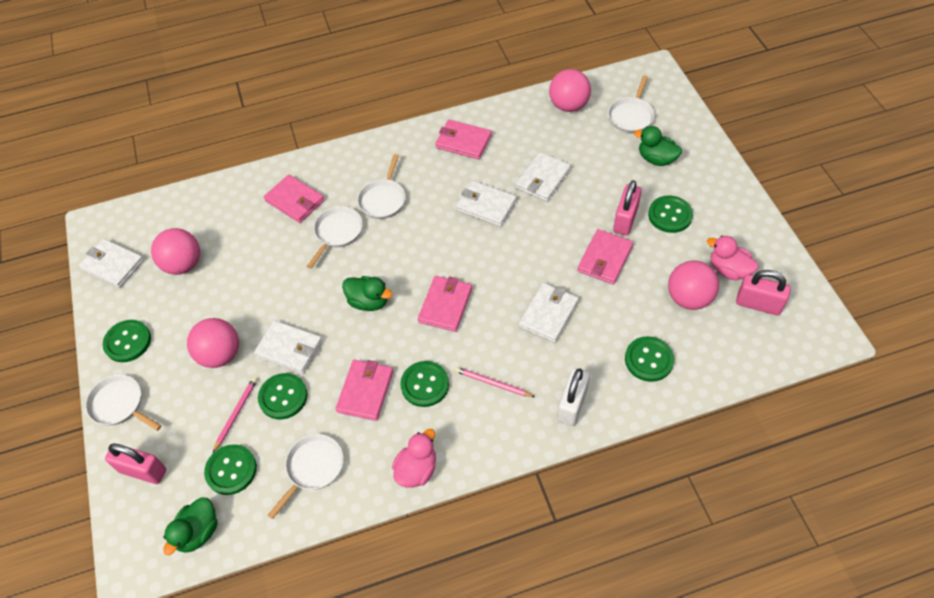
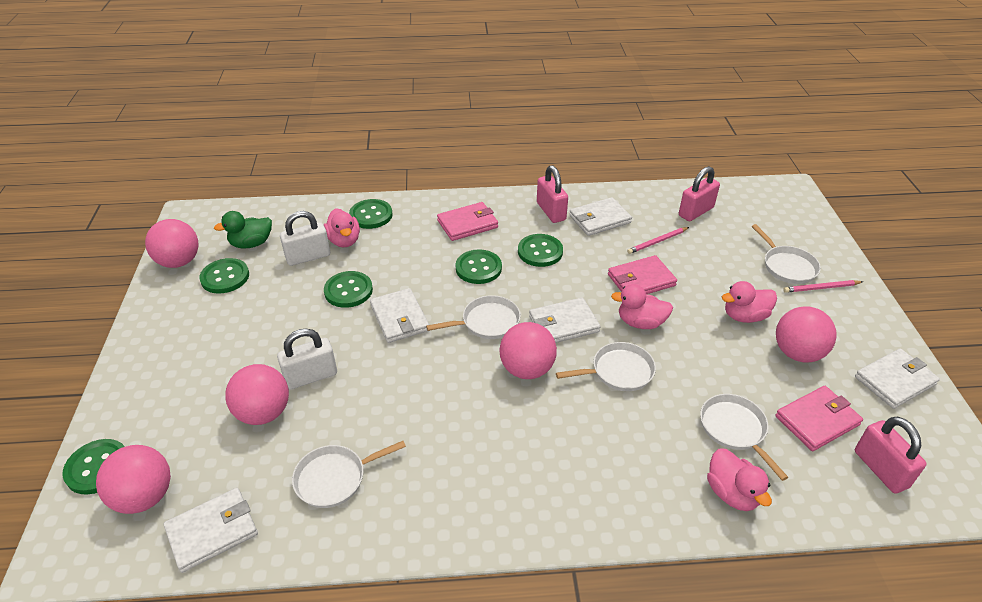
green duck: [163,497,218,555] [342,276,392,311] [634,126,682,166] = 3 -> [214,211,272,248] = 1
pink ball: [151,228,200,275] [187,318,239,368] [549,69,591,112] [668,261,719,310] = 4 -> [96,445,171,514] [145,219,199,268] [225,364,289,425] [500,322,557,379] [776,306,837,363] = 5
pink duck: [392,429,436,488] [707,236,758,280] = 2 -> [324,208,360,247] [611,284,673,329] [707,449,772,511] [722,281,777,323] = 4
pink wallet: [264,174,324,223] [336,360,393,421] [418,276,472,332] [435,120,492,159] [577,229,633,285] = 5 -> [437,202,498,241] [608,255,677,294] [775,386,863,451] = 3
white padlock: [558,368,590,426] = 1 -> [277,329,337,390] [280,211,330,266] = 2

